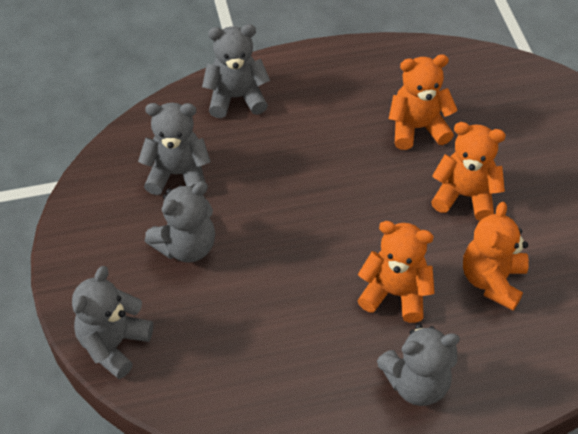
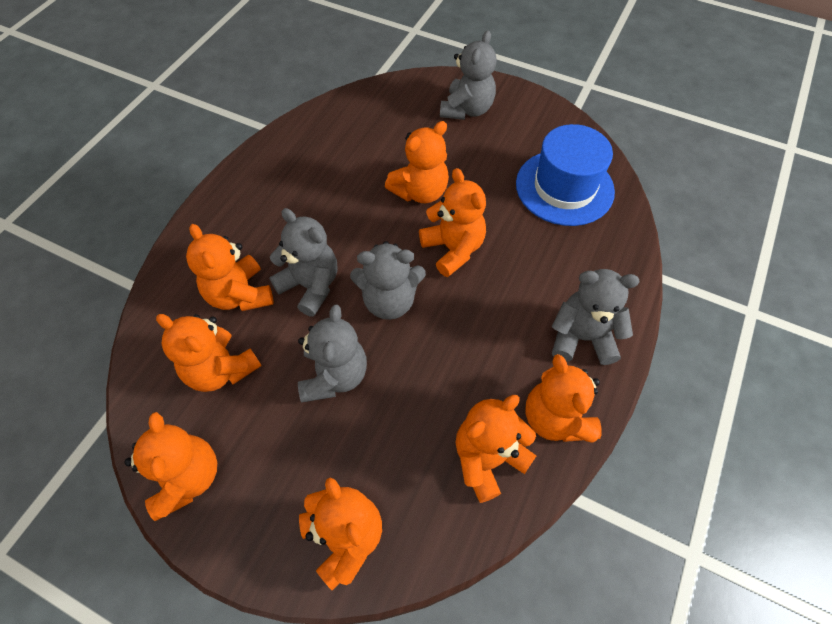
blue hat: none = 0 -> [516,124,615,226] = 1
orange teddy bear: [357,221,435,323] [389,54,458,150] [431,122,506,221] [463,202,529,310] = 4 -> [125,412,217,521] [156,314,262,392] [186,224,273,311] [299,477,382,590] [385,121,449,203] [419,168,486,277] [455,395,536,503] [526,354,602,443] = 8

